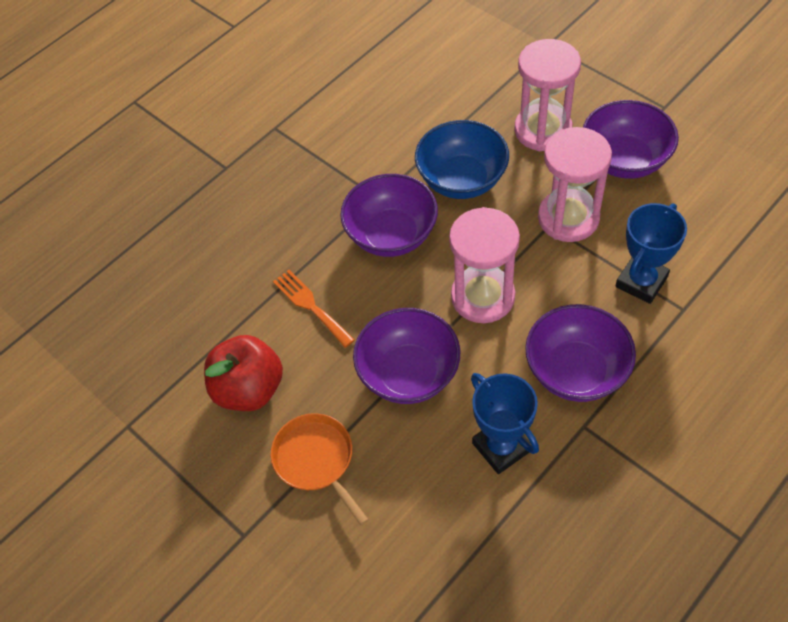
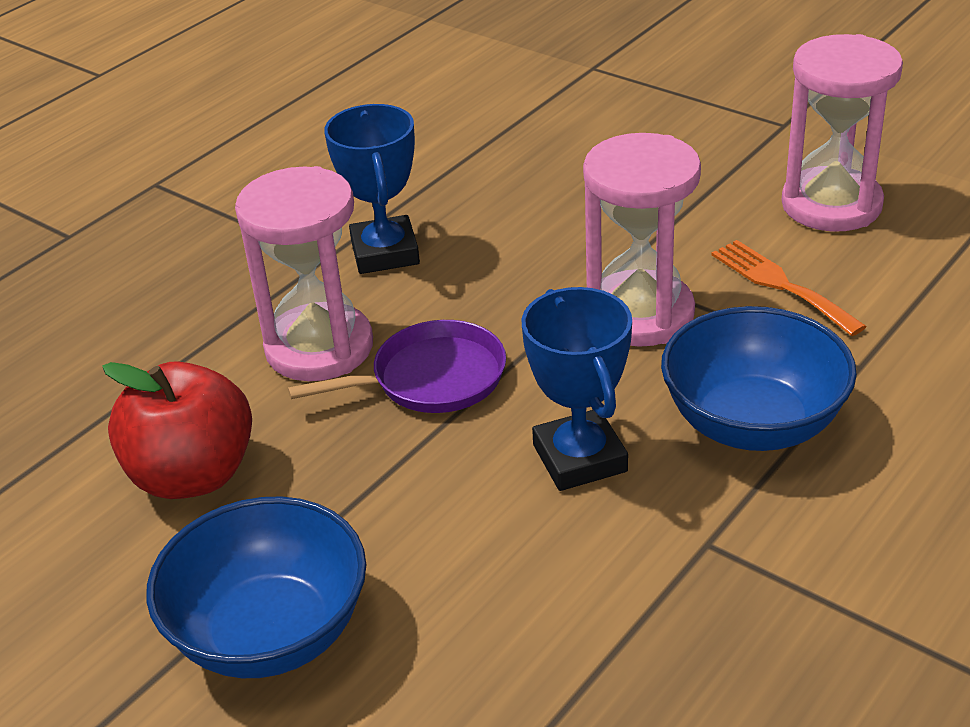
blue bowl: [415,120,509,199] = 1 -> [146,496,366,678] [661,306,857,451] = 2
orange pan: [270,413,369,526] = 1 -> none = 0
purple bowl: [340,174,438,257] [353,308,460,404] [525,304,636,402] [583,100,679,179] = 4 -> none = 0
purple pan: none = 0 -> [288,320,506,413] = 1

